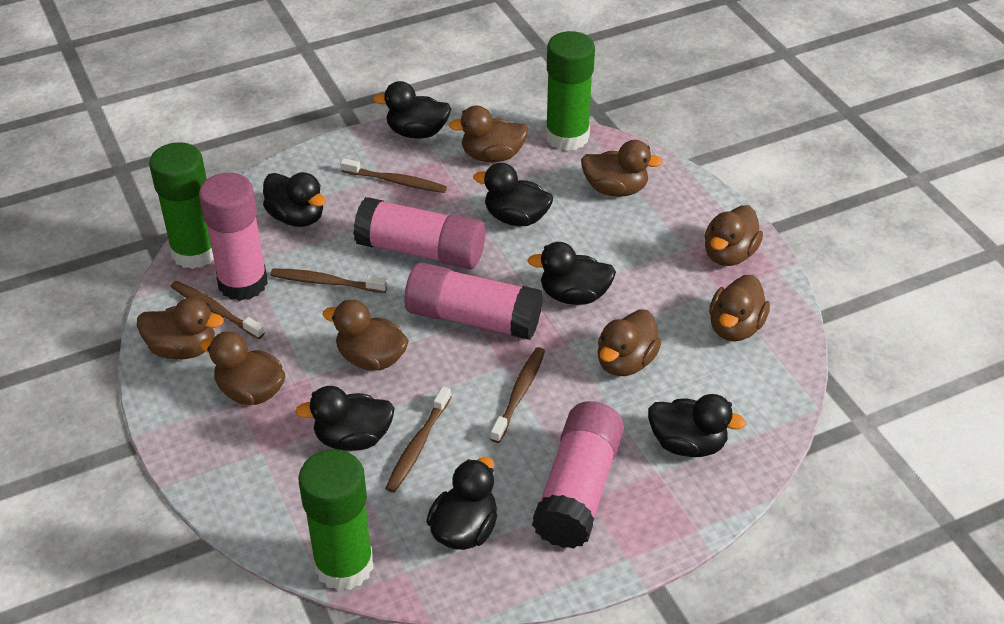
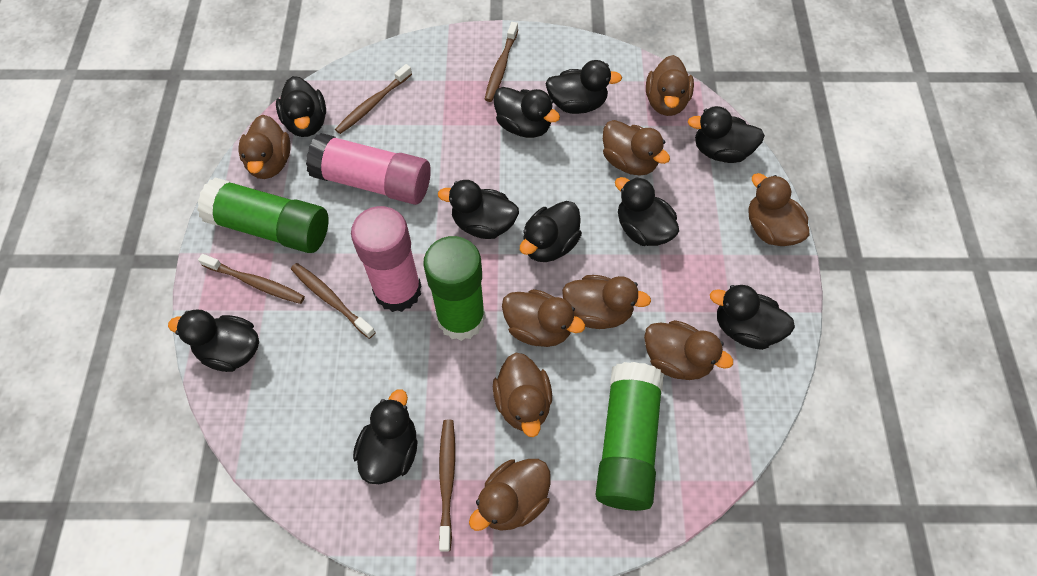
black duck: [263,172,326,227] [295,386,395,451] [373,81,451,139] [426,457,497,550] [473,162,553,226] [527,242,616,305] [648,394,746,457] = 7 -> [168,310,259,372] [276,76,326,137] [353,389,418,484] [438,180,519,239] [494,87,560,138] [520,201,582,262] [545,60,622,114] [615,177,679,246] [687,106,765,163] [710,285,795,350] = 10
brown duck: [137,298,224,359] [200,331,285,405] [322,300,409,370] [449,105,528,162] [581,140,663,197] [598,309,661,376] [705,205,763,266] [709,275,770,341] = 8 -> [239,115,291,179] [469,459,551,531] [493,353,552,437] [502,289,585,347] [562,275,651,329] [603,120,670,176] [644,320,733,380] [646,55,694,116] [748,173,810,246] = 9
pink glue stick: [199,173,268,301] [353,197,485,269] [404,262,543,340] [532,401,624,548] = 4 -> [306,133,431,205] [351,206,421,312] = 2

